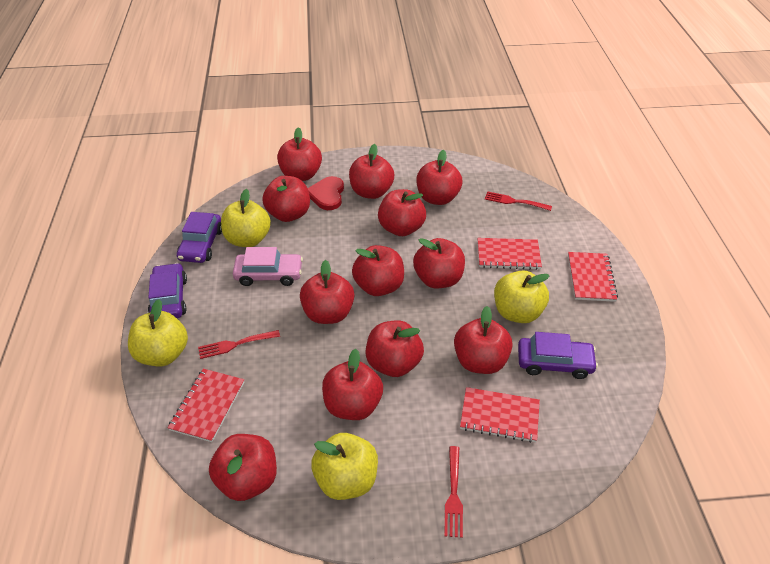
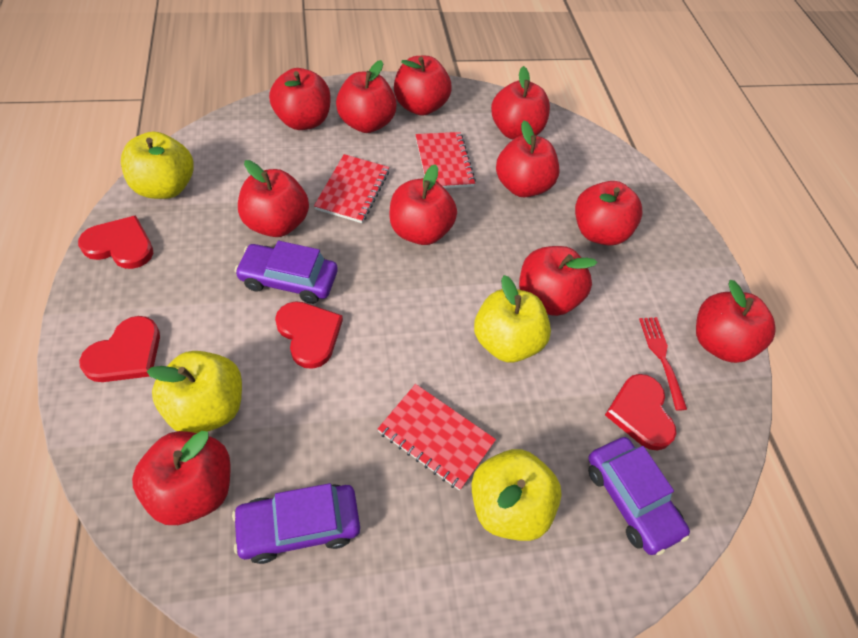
pink car: [233,247,303,286] = 1 -> none = 0
red apple: [209,434,277,501] [262,176,310,222] [277,127,322,181] [300,260,354,324] [322,349,383,420] [349,144,394,199] [352,245,404,296] [366,320,424,377] [378,189,426,236] [413,238,465,288] [417,150,462,205] [454,306,513,374] = 12 -> [132,431,231,525] [238,160,309,237] [269,68,331,130] [336,60,397,133] [389,164,457,245] [394,56,452,116] [491,66,550,140] [496,120,559,197] [519,246,597,316] [575,181,643,245] [696,280,776,363] = 11
red fork: [198,330,280,359] [444,446,463,538] [485,191,552,211] = 3 -> [639,317,687,411] = 1
red heart: [308,176,344,210] = 1 -> [78,215,153,269] [79,316,160,382] [275,301,343,369] [605,374,676,451] = 4
red notebook: [168,369,244,442] [460,387,540,443] [478,238,542,270] [568,252,618,302] = 4 -> [314,154,389,223] [378,384,496,491] [415,132,476,188] = 3

